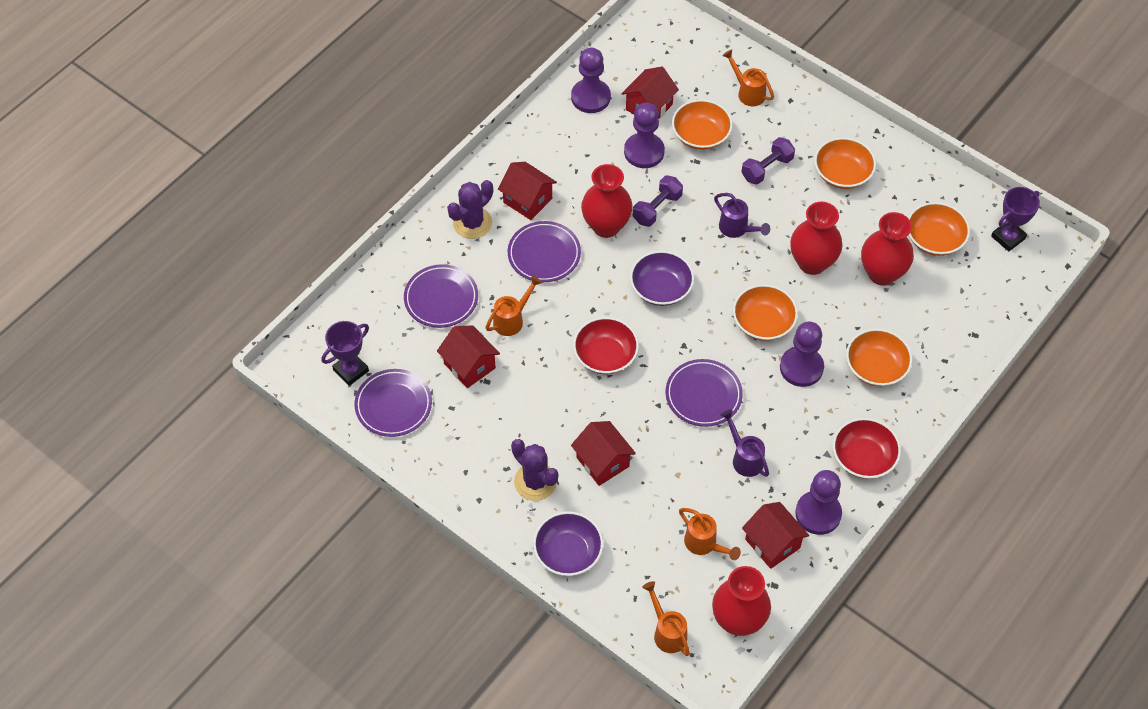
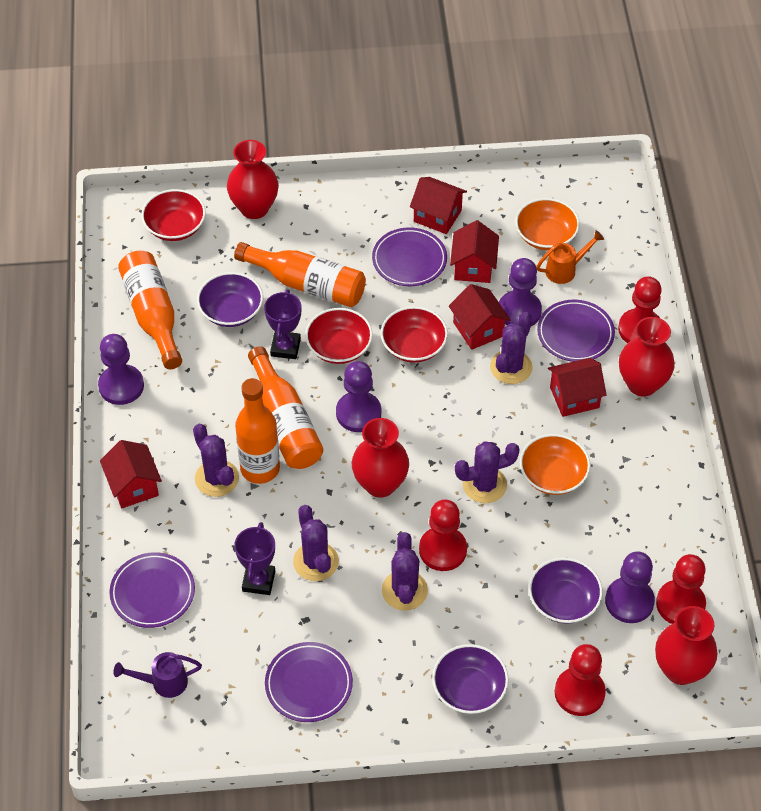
orange bottle: none = 0 -> [118,251,182,369] [234,242,366,307] [235,378,280,484] [248,346,323,469] = 4
orange bowl: [672,99,733,150] [733,284,798,341] [814,137,876,189] [846,329,912,387] [908,202,970,256] = 5 -> [515,198,580,250] [520,434,590,495] = 2
orange watering can: [485,276,542,336] [642,581,690,656] [679,508,741,560] [722,49,774,106] = 4 -> [536,230,604,284] = 1
purple bowl: [533,511,604,576] [630,251,694,306] = 2 -> [197,272,263,327] [432,644,509,714] [529,558,603,624] = 3
purple cactus: [447,180,493,239] [511,439,558,501] = 2 -> [193,424,239,497] [293,505,339,581] [382,532,428,611] [455,441,520,503] [490,312,533,384] = 5
purple dumbbell: [633,176,683,227] [741,137,795,185] = 2 -> none = 0
purple watering can: [714,193,770,238] [720,410,769,477] = 2 -> [113,652,202,698] = 1
red bowl: [573,317,639,374] [833,418,901,479] = 2 -> [141,189,206,241] [305,308,373,364] [381,306,448,363] = 3
red pawn: none = 0 -> [419,499,467,571] [555,644,606,716] [618,277,662,343] [656,554,706,624] = 4

